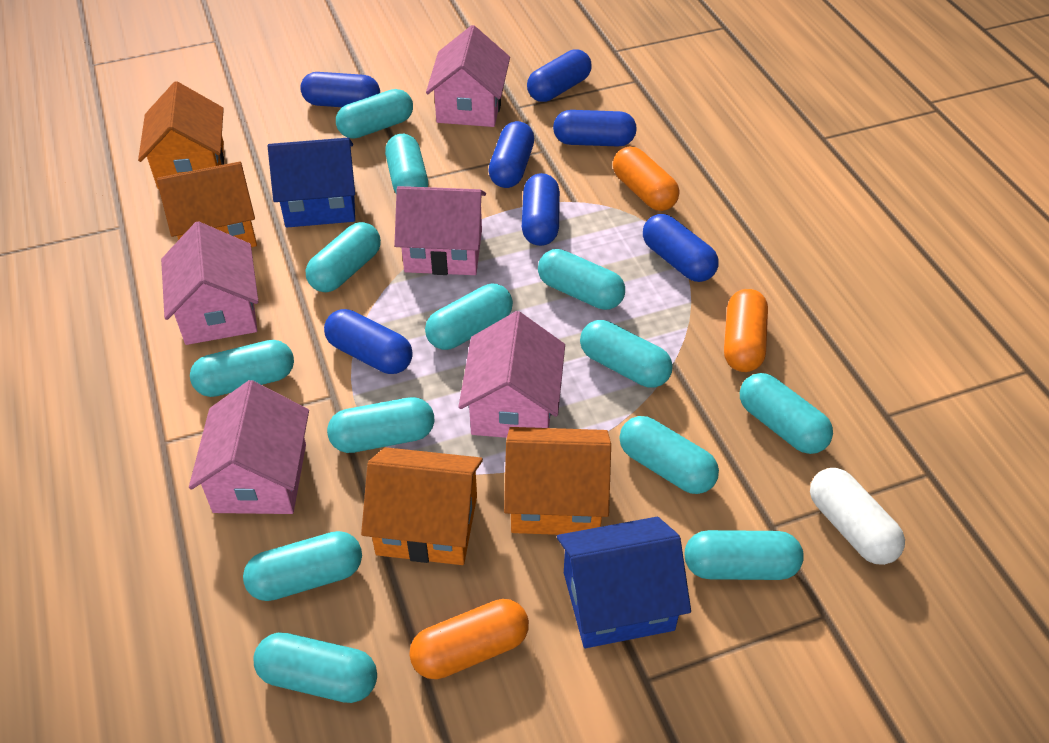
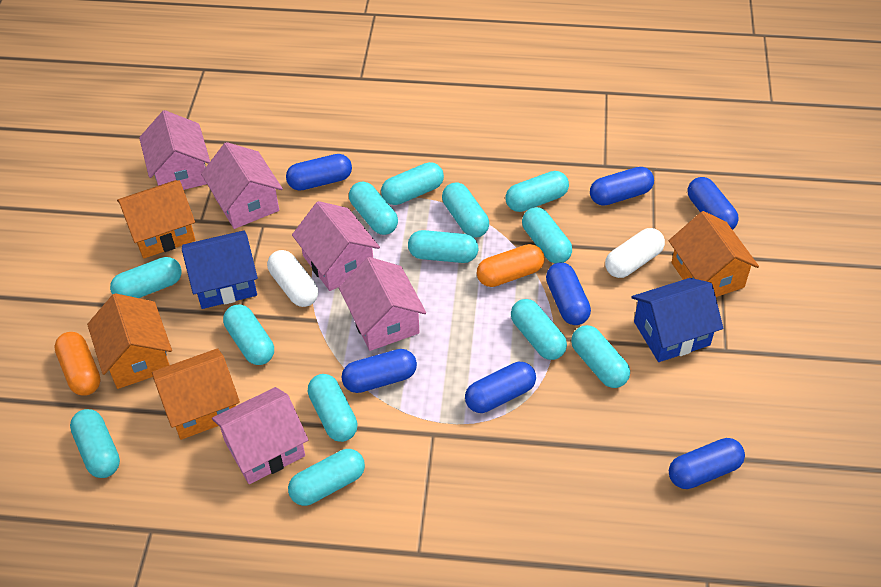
orange capsule: [409,599,529,679] [613,147,679,211] [724,289,768,372] = 3 -> [54,332,101,396] [477,244,544,287] = 2
white capsule: [810,468,905,565] = 1 -> [267,250,318,307] [605,228,665,278] = 2

